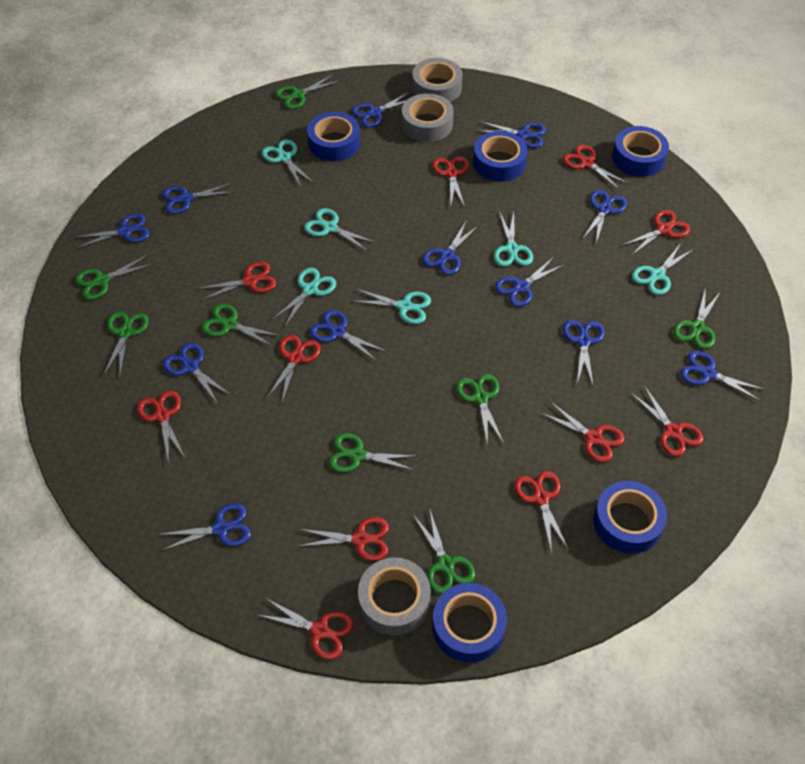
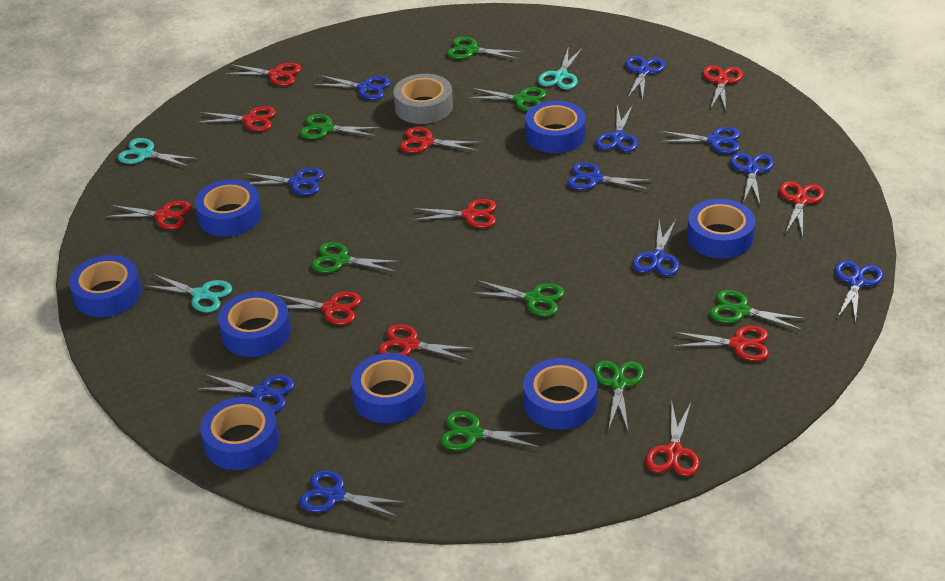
blue scissors: [73,214,150,249] [157,503,251,551] [162,183,234,214] [163,343,232,404] [310,310,387,361] [351,92,409,128] [422,221,479,275] [477,121,546,148] [495,257,564,307] [563,320,605,385] [582,190,627,243] [680,351,766,401] = 12 -> [197,374,295,412] [244,168,324,195] [299,470,405,517] [314,75,391,100] [567,162,653,190] [596,105,638,152] [626,56,665,101] [633,220,679,276] [659,127,741,154] [730,153,774,204] [835,260,883,324] = 11
blue tape: [307,112,360,162] [432,583,507,663] [473,131,528,182] [593,481,667,554] [612,126,669,177] = 5 -> [69,255,142,317] [195,179,262,237] [200,397,279,470] [218,291,291,357] [351,353,426,423] [523,358,598,429] [525,101,586,153] [687,199,755,259] = 8
grey tape: [358,557,431,636] [402,93,453,142] [412,58,462,102] = 3 -> [393,74,453,124] = 1
turquoise scissors: [262,140,313,187] [272,268,336,328] [304,208,376,251] [351,289,431,324] [494,211,533,266] [632,243,694,295] = 6 -> [118,138,198,167] [144,274,232,312] [538,48,583,90] = 3

